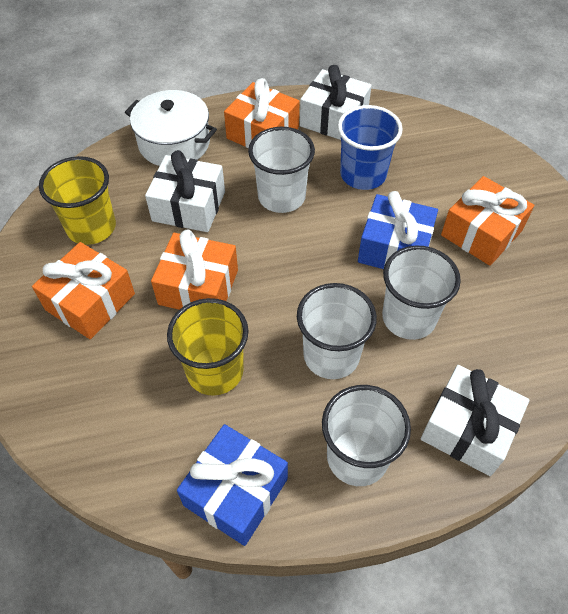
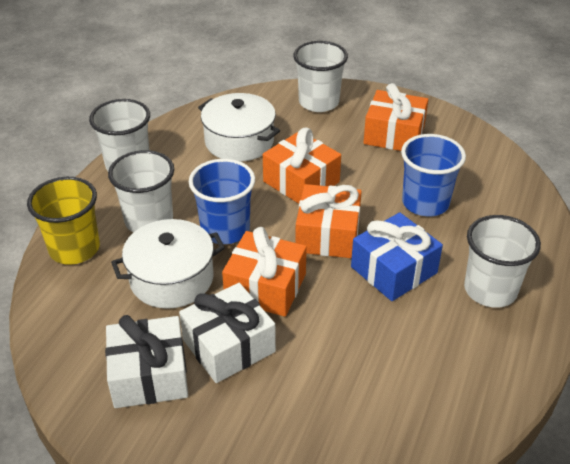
blue cup: [338,105,403,190] = 1 -> [189,159,255,244] [401,134,466,216] = 2
blue gift: [177,424,288,546] [358,191,438,269] = 2 -> [351,212,443,301] = 1
white gift: [145,150,225,232] [300,65,372,140] [421,365,529,476] = 3 -> [105,315,188,408] [179,283,276,383] = 2
white pot: [125,90,217,166] = 1 -> [111,219,225,309] [198,93,280,162] = 2
yellow cup: [39,156,116,245] [167,298,249,396] = 2 -> [27,177,100,265] = 1

